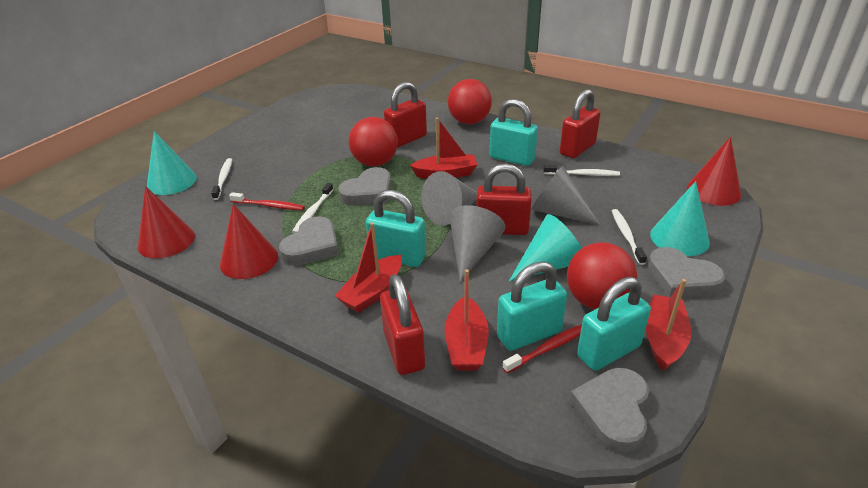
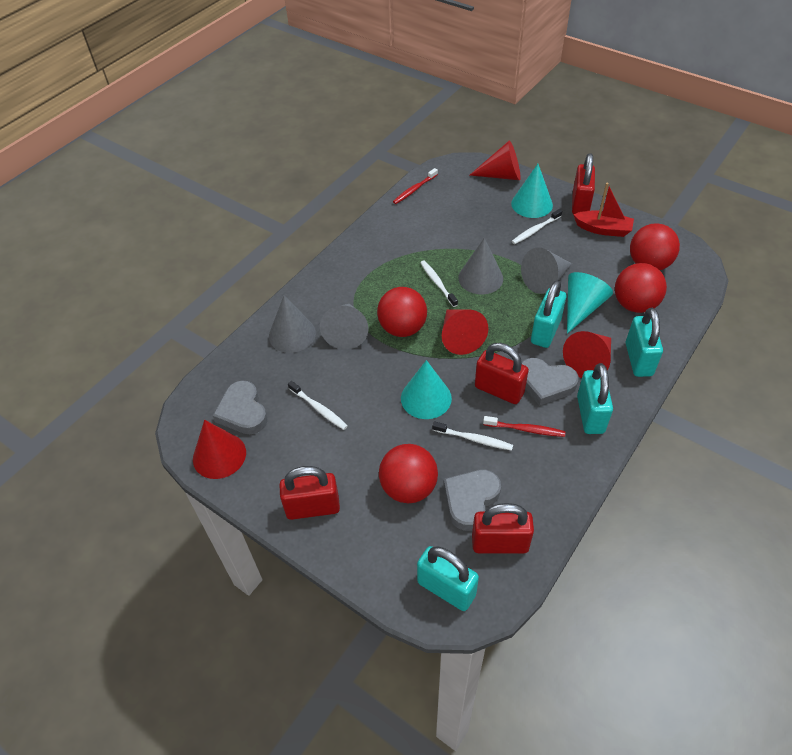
grey cone: [421,171,477,226] [449,205,505,282] [531,166,600,225] = 3 -> [269,296,316,353] [320,304,368,349] [458,238,503,295] [521,247,572,294] = 4
grey heart: [279,216,339,266] [338,167,391,206] [569,368,649,453] [647,247,725,298] = 4 -> [212,380,268,434] [443,470,501,531] [522,358,578,406] = 3
red ball: [349,117,398,166] [448,79,492,124] [567,242,637,310] = 3 -> [377,287,427,337] [379,444,438,503] [615,263,667,313] [630,223,680,270] = 4
red boat: [335,222,402,313] [410,117,477,179] [445,269,489,371] [646,279,692,371] = 4 -> [573,183,634,237] = 1
red cone: [138,186,195,258] [220,204,278,279] [687,137,741,206] = 3 -> [193,420,246,479] [442,310,488,355] [470,140,521,180] [563,331,611,378] = 4

